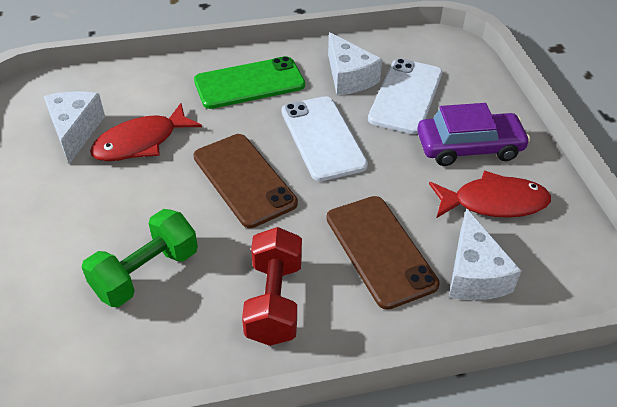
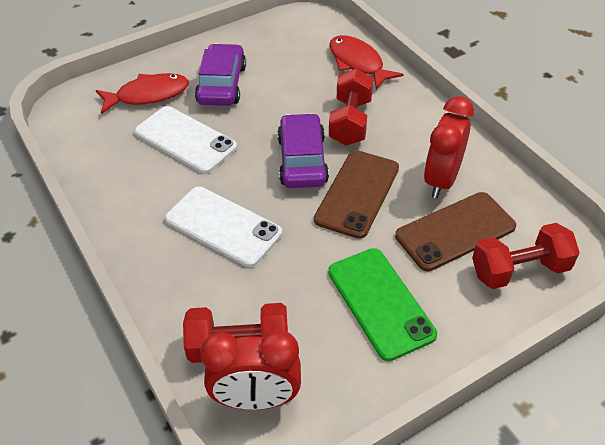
green dumbbell: [82,209,198,307] = 1 -> none = 0
purple car: [417,103,530,166] = 1 -> [195,44,246,106] [277,113,329,188] = 2
red clock: none = 0 -> [200,330,301,410] [424,96,474,198] = 2
red dumbbell: [242,227,302,346] = 1 -> [183,303,288,363] [329,69,373,146] [472,223,580,289] = 3
white cheese: [44,91,105,164] [328,32,382,95] [449,209,522,300] = 3 -> none = 0

